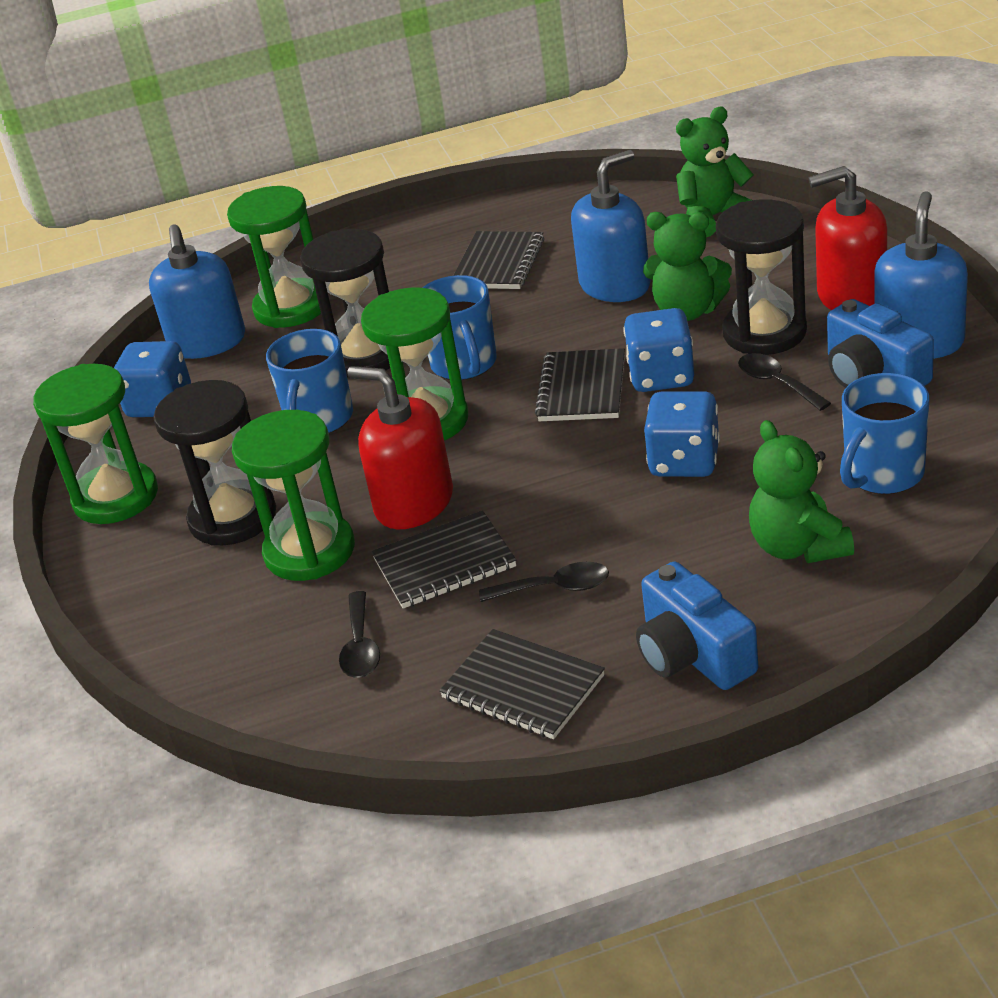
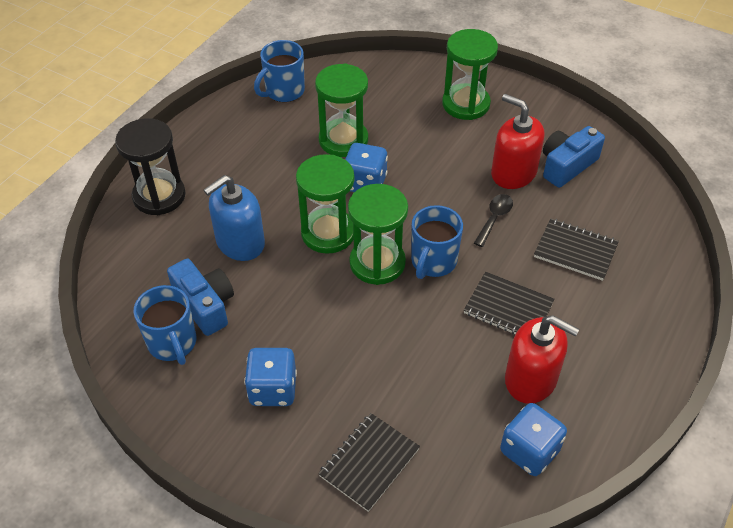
black hourglass: [153,380,276,546] [300,229,390,378] [716,199,807,355] = 3 -> [115,118,186,215] = 1
black notebook: [371,510,516,609] [439,629,605,739] [453,231,544,289] [535,348,625,421] = 4 -> [318,413,420,512] [464,272,555,334] [534,218,619,281] = 3
black spoon: [339,591,380,678] [479,562,609,602] [738,353,831,411] = 3 -> [474,194,513,247] = 1
blue soap dispenser: [149,224,245,359] [571,150,651,302] [874,191,968,359] = 3 -> [204,175,265,261] = 1
green teddy bear: [643,212,732,321] [676,107,754,237] [749,420,854,563] = 3 -> none = 0

